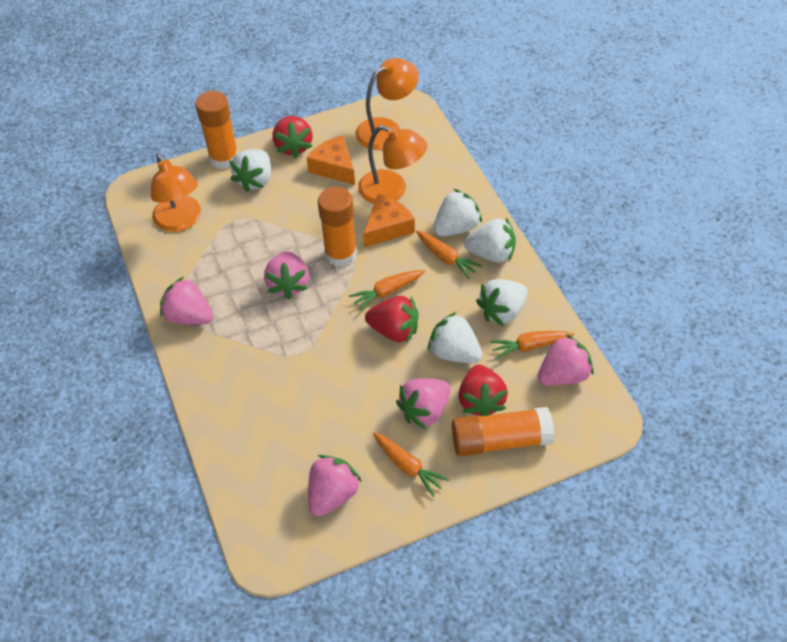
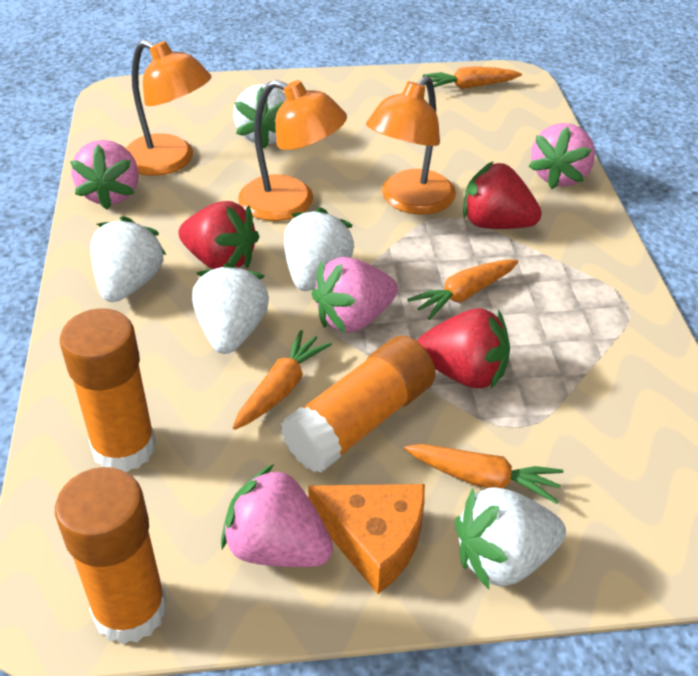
orange cheese: [306,135,355,185] [363,194,415,247] = 2 -> [308,484,425,594] = 1
pink strawberry: [160,277,213,325] [264,251,309,299] [308,455,362,517] [396,378,451,429] [537,334,594,386] = 5 -> [70,140,139,210] [221,464,333,567] [312,257,398,333] [528,123,595,189] = 4

